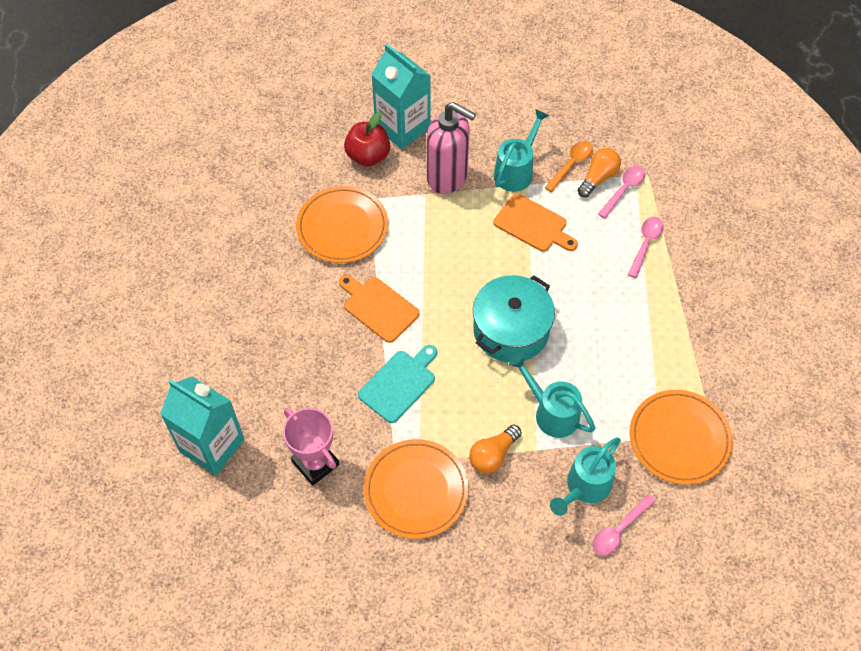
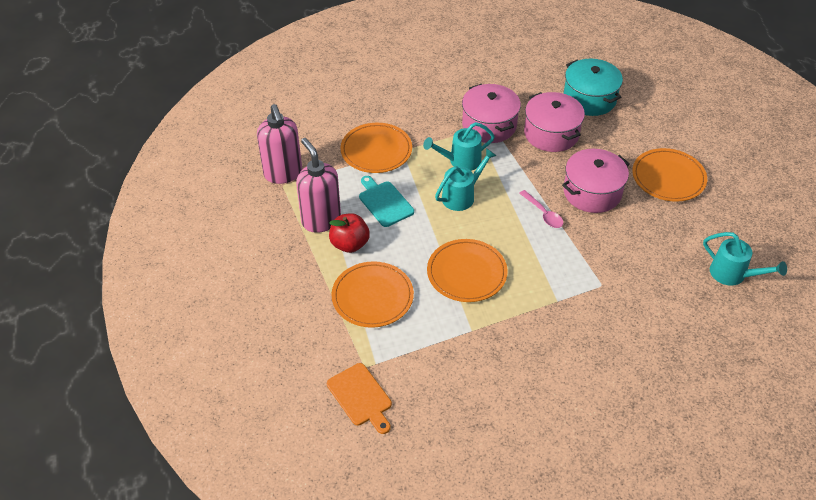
orange cutting board: [339,275,420,343] [493,194,578,252] = 2 -> [327,363,392,434] = 1
orange light bulb: [469,425,522,474] [577,148,621,197] = 2 -> none = 0
orange plate: [296,186,388,263] [364,439,469,539] [629,390,733,485] = 3 -> [331,261,414,328] [340,123,412,173] [427,239,508,302] [632,148,707,202] = 4
orange spoon: [544,141,593,192] = 1 -> none = 0
pink pot: none = 0 -> [462,84,521,143] [524,92,585,152] [562,149,630,213] = 3
pink soap dispenser: [427,102,476,194] = 1 -> [257,104,302,184] [296,138,341,233] = 2
pink spoon: [592,494,656,556] [598,166,646,219] [628,217,664,278] = 3 -> [519,190,563,228] = 1
pink trophy: [283,408,339,486] = 1 -> none = 0
turquoise carton: [160,377,245,475] [371,44,431,150] = 2 -> none = 0

